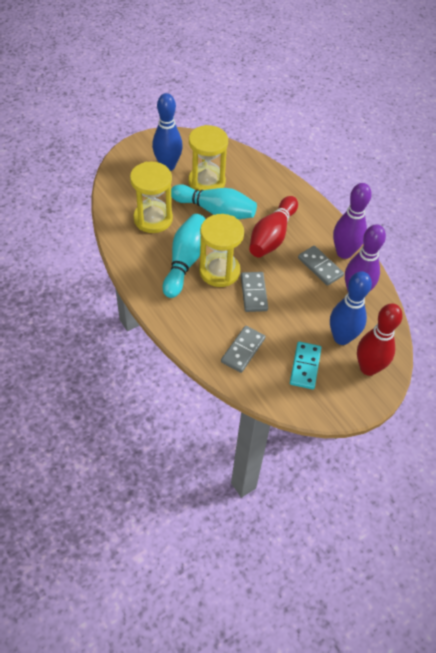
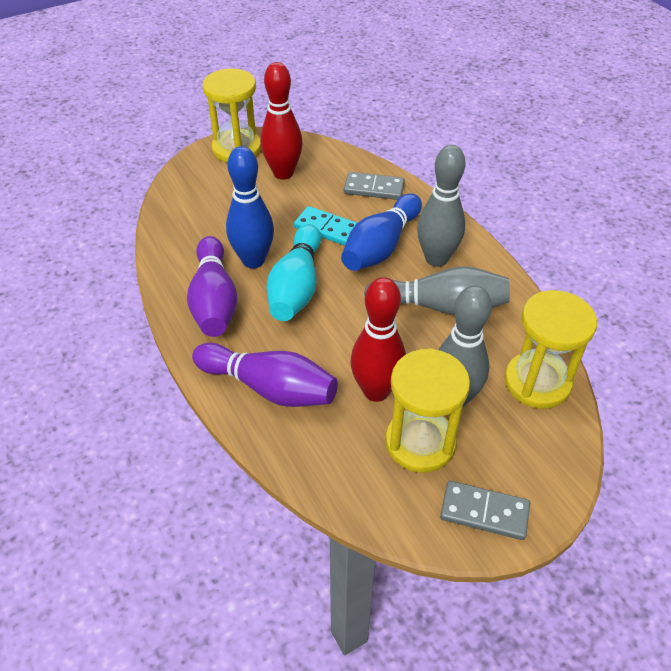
grey bowling pin: none = 0 -> [364,266,510,315] [417,145,465,267] [438,285,492,407] = 3
grey domino: [221,326,266,373] [241,272,268,312] [298,246,344,286] = 3 -> [344,172,405,200] [440,481,530,540] = 2
turquoise bowling pin: [163,214,206,298] [171,184,257,219] = 2 -> [267,224,321,321] = 1

